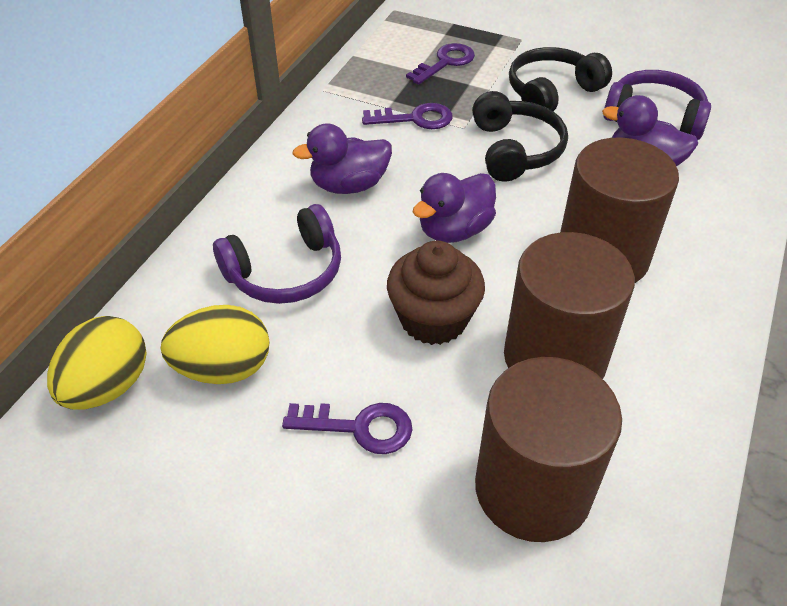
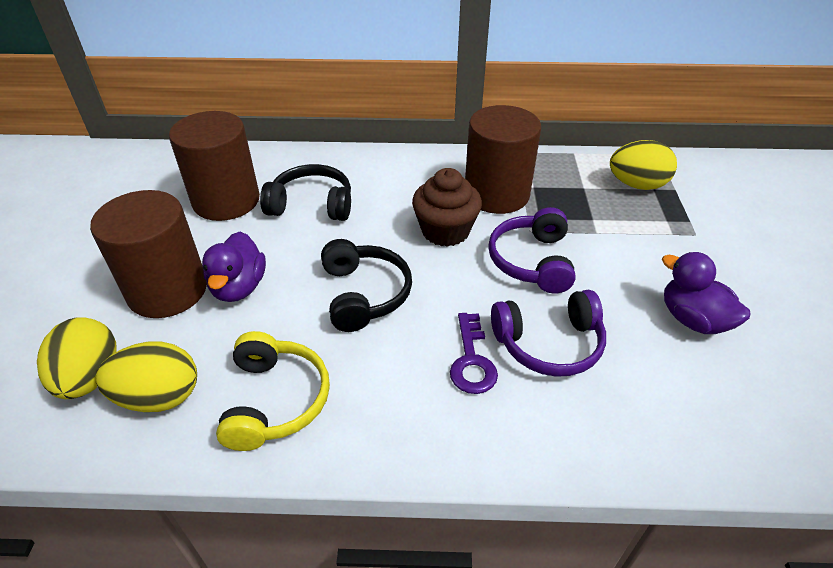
purple duck: [292,123,392,194] [413,173,496,243] [602,95,698,167] = 3 -> [202,232,266,302] [662,252,750,334] = 2
purple key: [282,403,413,454] [362,103,452,129] [406,43,475,85] = 3 -> [450,313,498,394] = 1
yellow egg: [47,316,146,410] [161,305,270,384] = 2 -> [37,317,117,399] [95,341,197,412] [610,140,677,190] = 3
yellow headphones: none = 0 -> [216,331,330,451] = 1

